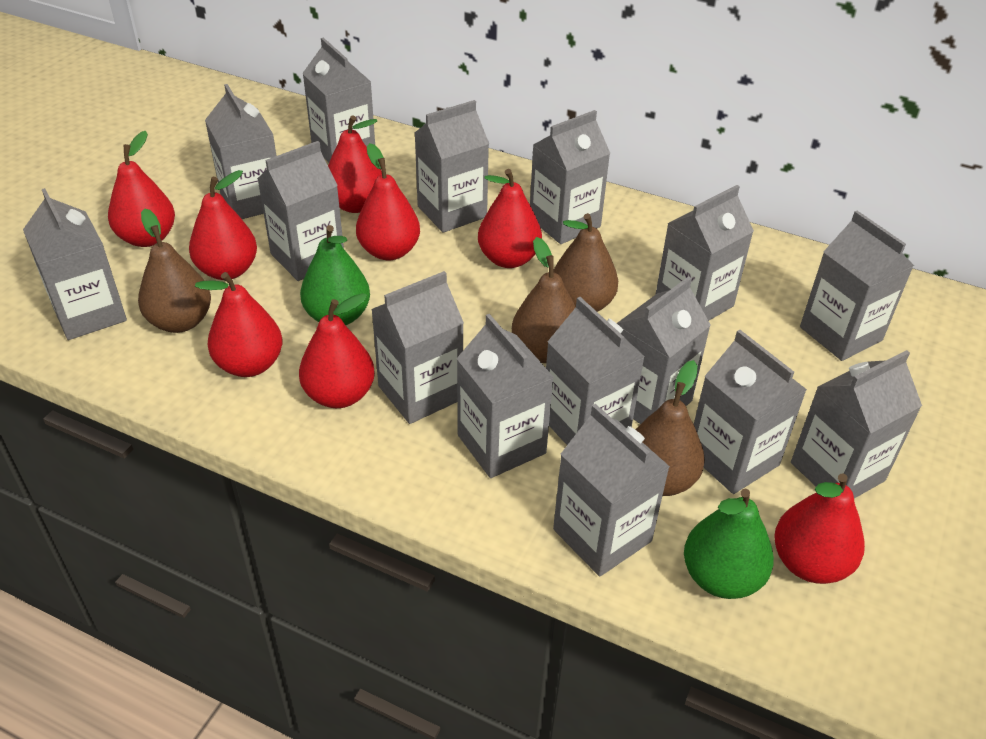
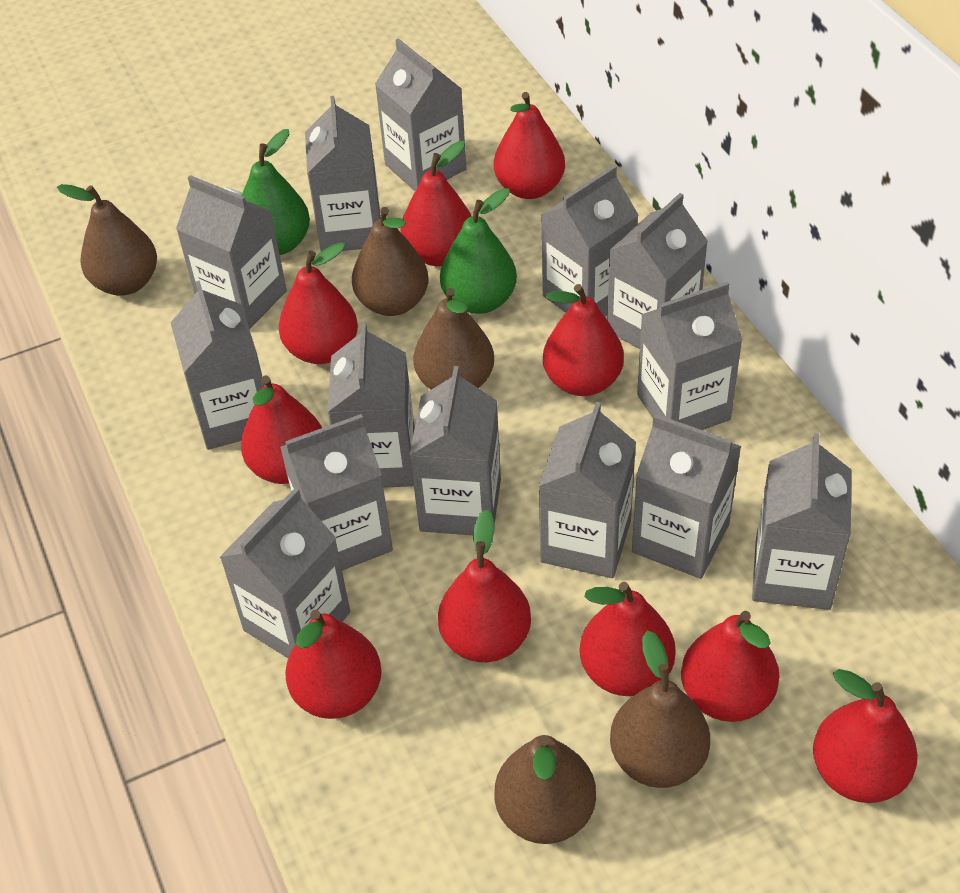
brown pear: [138,208,211,333] [512,237,576,363] [554,213,618,312] [635,360,705,496] = 4 -> [57,184,157,296] [352,207,429,316] [413,288,494,389] [495,735,596,844] [610,630,710,788] = 5
grey carton: [23,188,127,340] [205,84,276,219] [257,141,344,281] [302,38,375,163] [371,271,464,424] [415,100,489,233] [456,314,554,478] [530,110,610,244] [546,297,645,445] [553,404,670,576] [617,276,711,424] [655,185,754,321] [694,330,807,494] [791,350,922,499] [800,211,914,361] = 15 -> [170,280,265,450] [176,175,287,330] [220,487,350,658] [280,414,393,570] [305,96,381,251] [327,322,415,488] [375,38,467,191] [409,366,501,535] [539,402,636,578] [541,165,639,316] [607,193,708,349] [632,414,741,579] [637,281,743,430] [752,433,852,610] = 14
red pear: [108,131,175,247] [189,170,257,280] [195,272,282,377] [299,293,375,408] [328,116,382,213] [356,143,420,260] [478,169,542,268] [774,474,865,584] = 8 -> [241,375,322,484] [279,242,358,364] [285,610,382,719] [401,141,472,266] [438,509,531,662] [494,92,565,199] [543,284,624,396] [580,582,676,696] [681,611,780,722] [813,669,918,803] = 10

